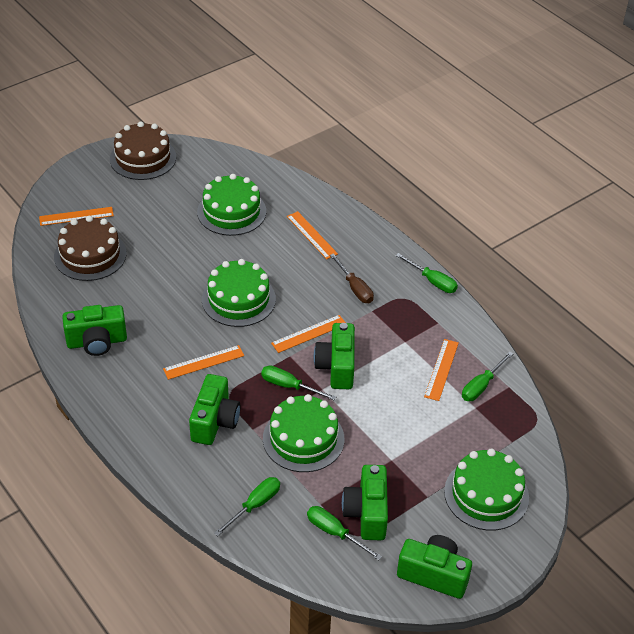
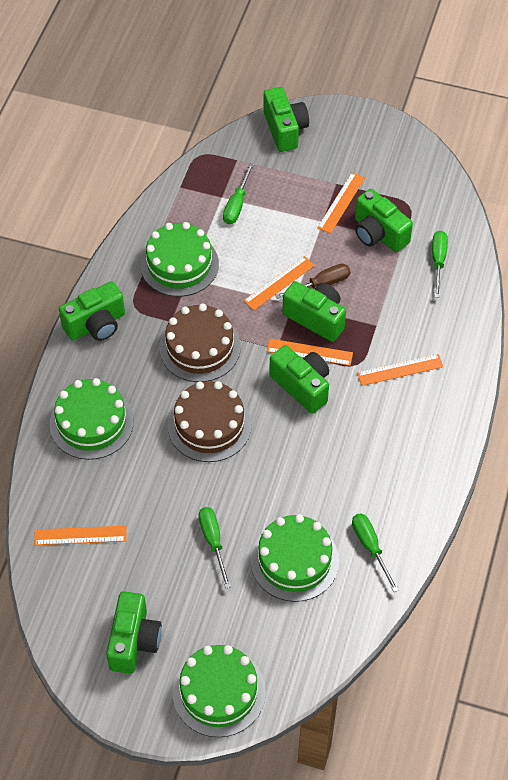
green camera: [62,305,127,356] [189,374,240,445] [314,323,355,389] [342,465,388,540] [397,535,472,599] = 5 -> [59,281,125,341] [106,591,162,674] [263,87,309,152] [269,345,329,414] [283,281,346,342] [355,189,413,252] = 6
green screwdriver: [214,477,280,536] [261,366,336,400] [307,506,382,560] [395,253,458,293] [462,352,513,401] = 5 -> [198,507,231,588] [223,163,254,224] [352,513,399,592] [432,231,448,298] = 4

